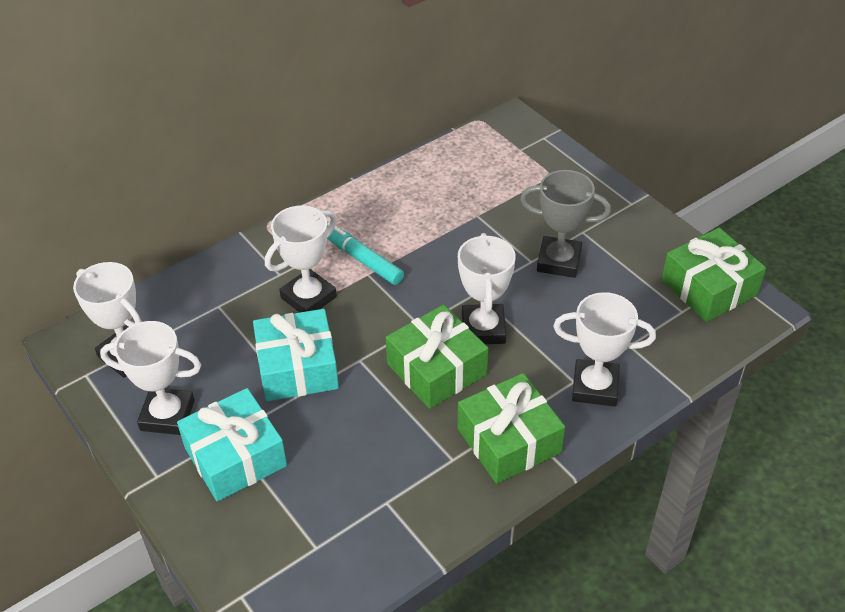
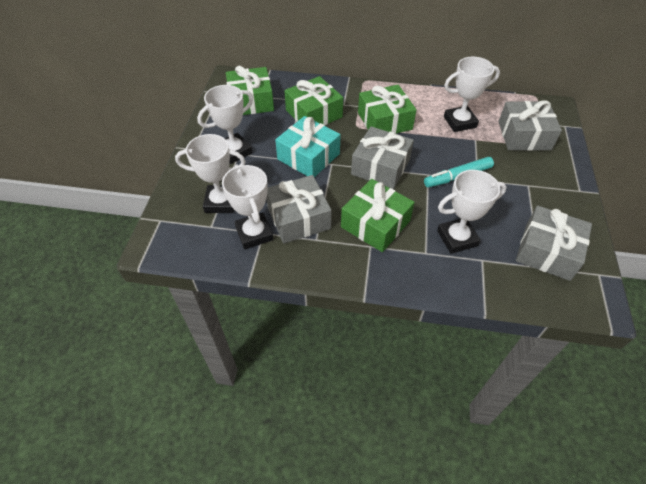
green gift: [386,305,488,409] [457,373,565,484] [661,228,766,322] = 3 -> [226,65,274,115] [284,76,343,125] [341,179,415,252] [358,85,417,134] = 4
grey gift: none = 0 -> [266,175,332,244] [351,127,414,189] [498,100,562,151] [516,205,592,281] = 4
grey trophy: [520,170,611,278] = 1 -> none = 0
turquoise gift: [177,388,287,502] [253,309,339,401] = 2 -> [275,116,341,177] = 1

